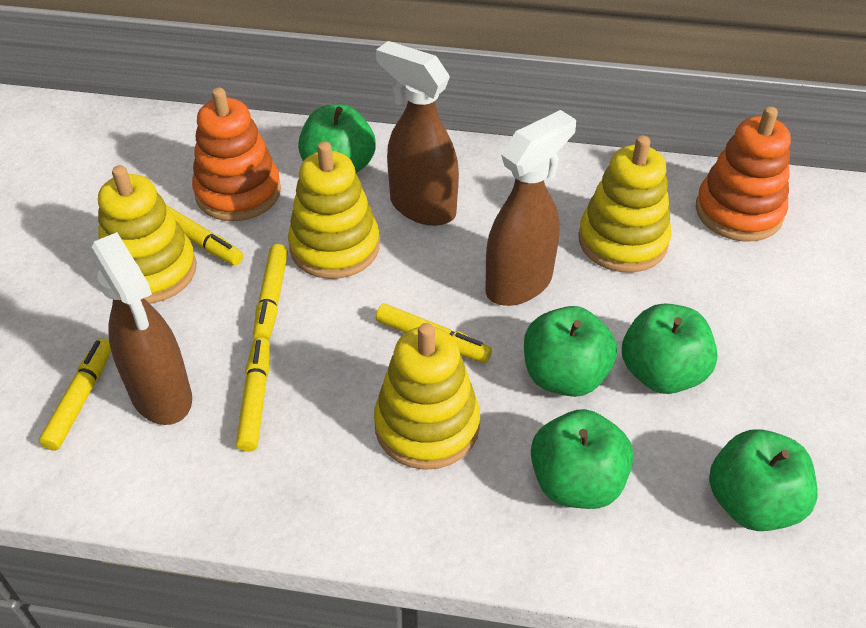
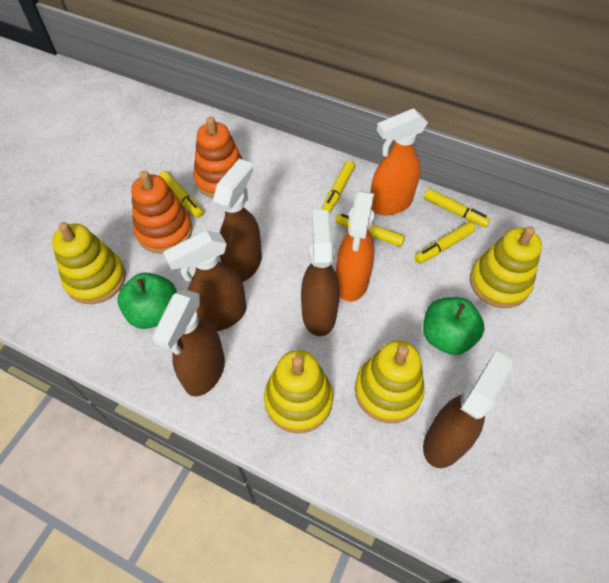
brown spray bottle: [90,232,192,425] [376,41,459,226] [485,110,576,306] = 3 -> [152,289,225,397] [163,230,246,331] [213,159,262,282] [301,210,339,336] [423,351,513,468] = 5
green apple: [298,104,376,173] [524,306,617,397] [531,409,634,509] [622,303,718,394] [709,429,818,531] = 5 -> [118,273,177,329] [423,297,485,355] = 2
orange spray bottle: none = 0 -> [336,191,375,302] [371,108,428,215] = 2

